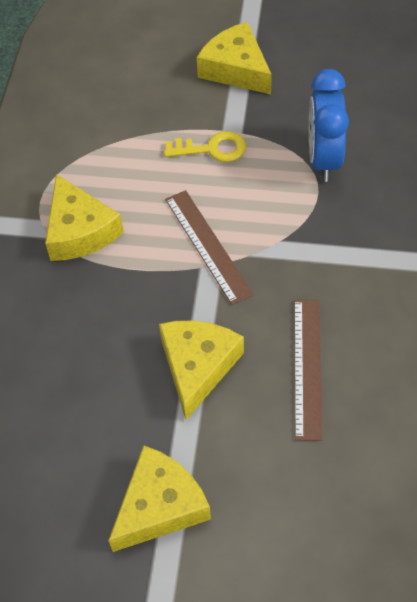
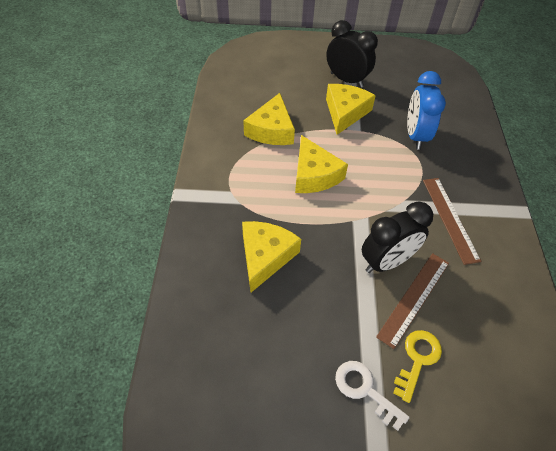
black clock: none = 0 -> [326,20,378,88] [362,201,433,273] = 2
white key: none = 0 -> [335,361,410,431] = 1

